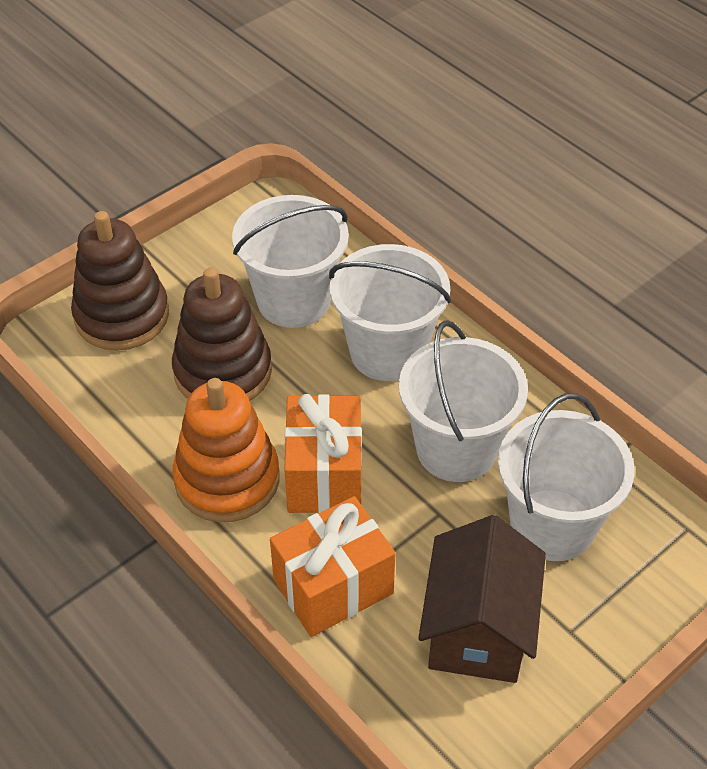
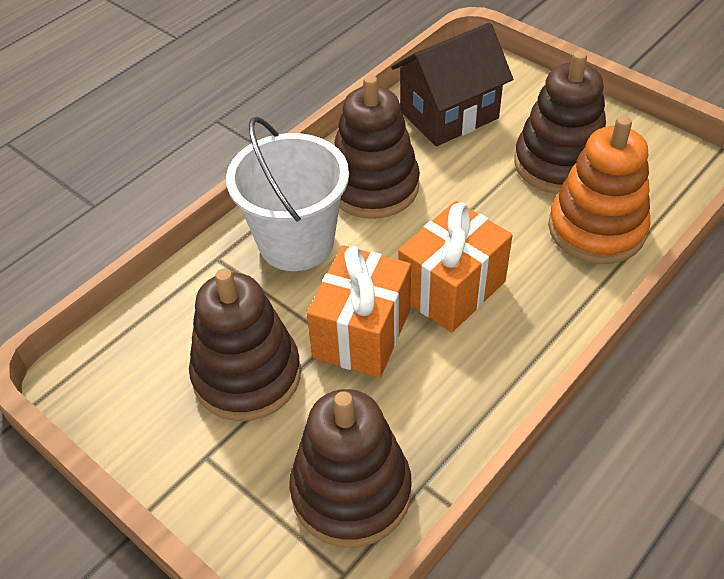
brown stacking toy: [71,211,169,351] [172,267,272,401] = 2 -> [189,268,301,421] [289,389,412,547] [334,75,420,219] [514,51,606,194] = 4
white bucket: [232,195,349,328] [329,244,451,381] [399,320,528,482] [498,393,634,561] = 4 -> [226,116,349,271] = 1

